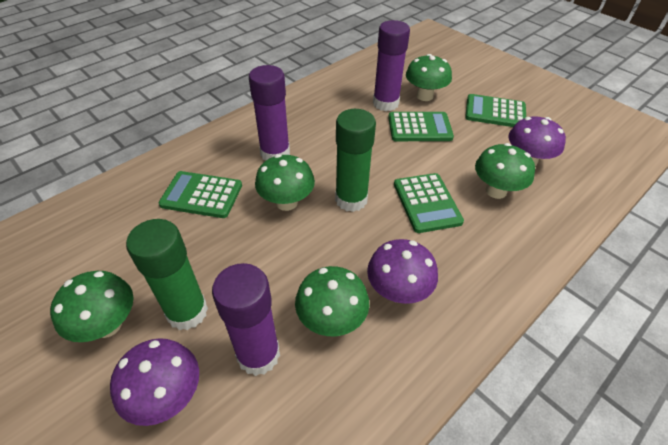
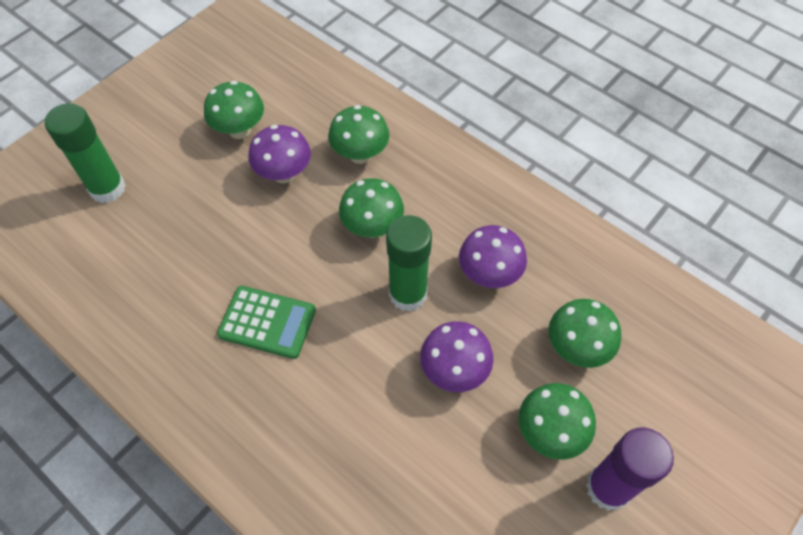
green calculator: [158,171,242,218] [388,112,454,141] [394,173,464,233] [465,94,526,127] = 4 -> [217,286,316,359] = 1
purple glue stick: [212,263,280,376] [249,65,290,160] [373,20,410,111] = 3 -> [586,428,674,511] = 1

